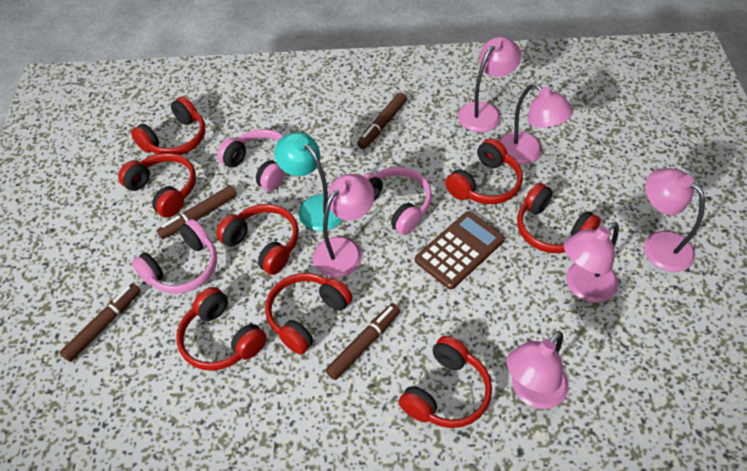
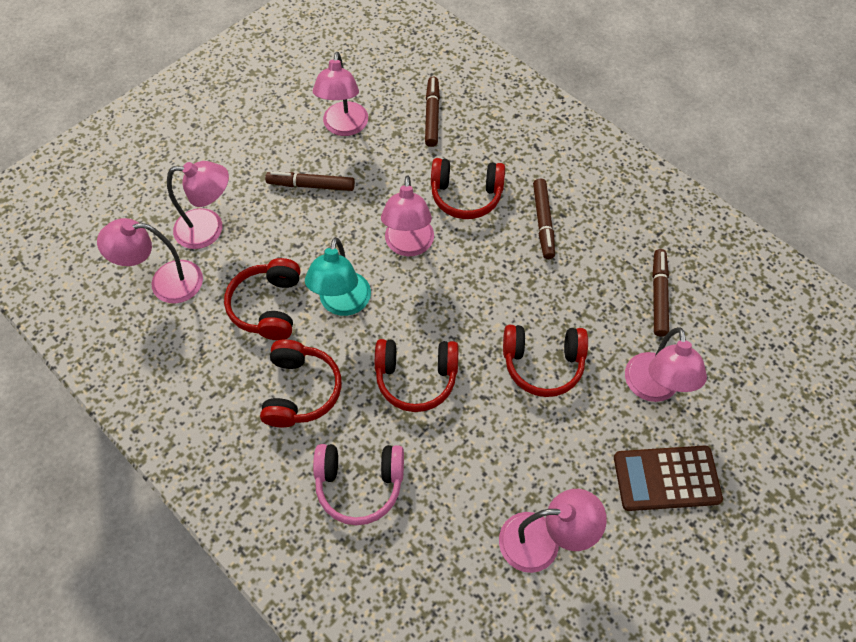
pink headphones: [132,219,217,294] [217,129,285,191] [362,167,432,235] = 3 -> [313,444,404,525] = 1
red headphones: [118,153,196,218] [131,96,206,155] [176,287,267,371] [216,204,299,275] [265,273,353,355] [399,336,492,428] [445,138,523,204] [517,183,601,253] = 8 -> [224,258,300,340] [260,339,342,427] [375,339,458,412] [431,158,505,219] [503,325,588,397] = 5

